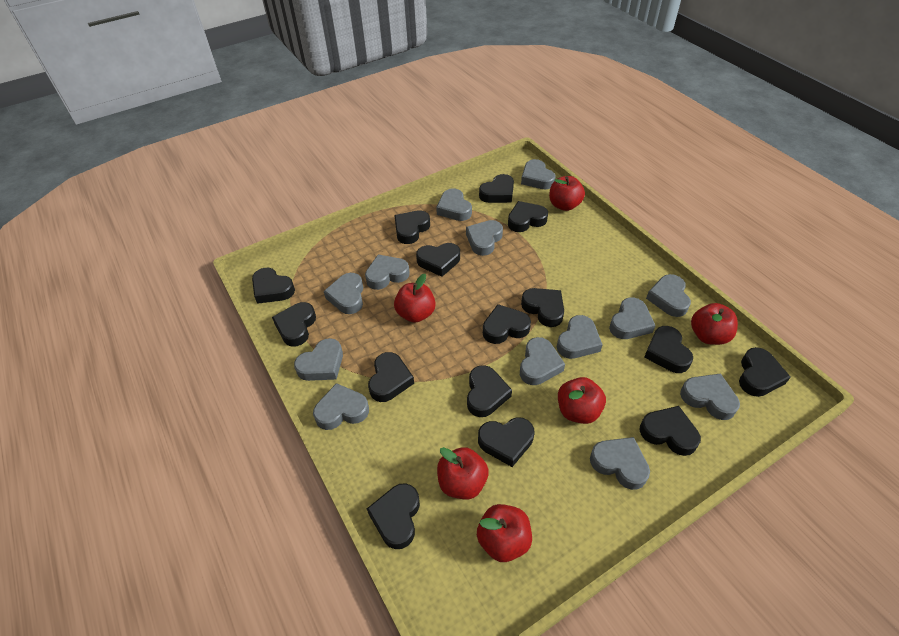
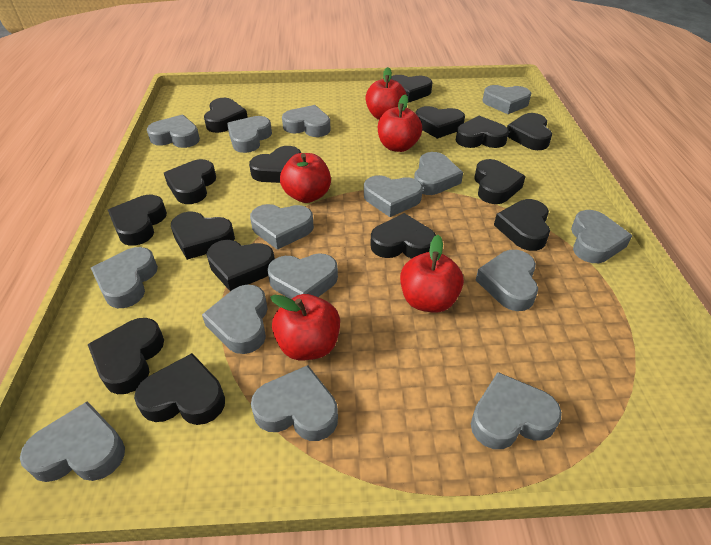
grey heart: [294,338,343,381] [313,383,369,430] [324,273,363,314] [365,254,410,290] [436,188,472,221] [466,220,503,256] [520,337,565,385] [521,159,556,189] [557,315,603,359] [590,437,650,490] [609,297,655,339] [646,274,691,317] [680,373,740,420] = 13 -> [20,401,125,482] [91,247,158,308] [147,115,200,148] [202,285,268,354] [227,116,272,153] [250,204,314,250] [251,365,338,441] [267,253,338,299] [282,105,331,137] [364,175,423,217] [414,152,463,195] [471,372,562,449] [476,250,538,311] [482,85,531,114] [571,210,633,263] = 15
red apple: [394,274,436,323] [437,447,489,500] [477,504,532,562] [549,176,585,211] [558,377,606,424] [691,303,738,345] = 6 -> [270,294,340,360] [280,153,331,203] [365,67,407,120] [378,94,422,152] [400,235,464,313] = 5

